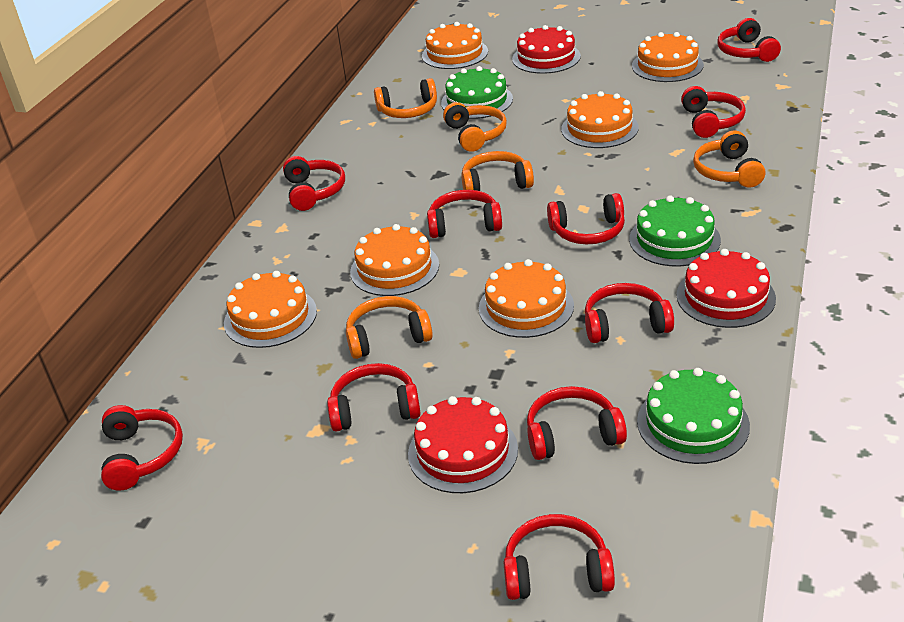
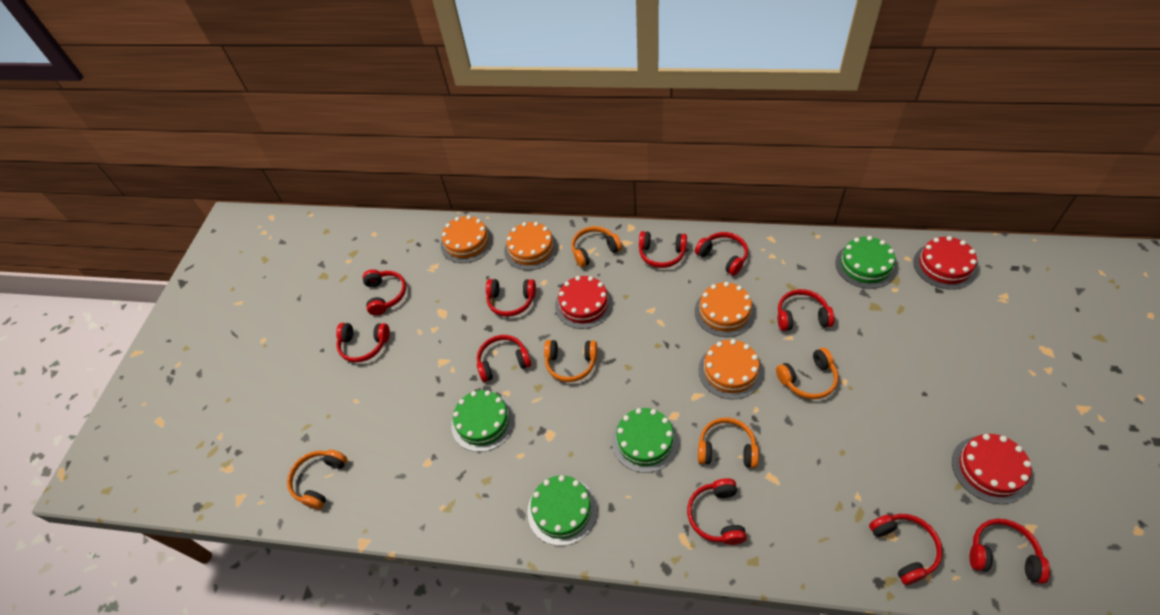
green cake: [441,66,513,119] [629,195,721,267] [637,368,750,464] = 3 -> [451,390,515,452] [527,475,597,546] [612,408,679,473] [835,236,897,289] = 4
orange cake: [224,271,317,348] [350,224,439,296] [422,22,488,69] [479,259,574,338] [561,91,639,148] [632,32,704,82] = 6 -> [441,215,493,263] [504,222,558,270] [695,282,755,337] [698,339,763,399] = 4

